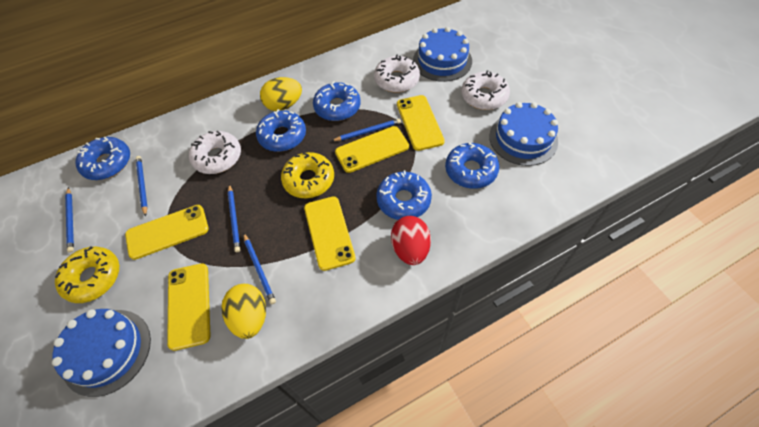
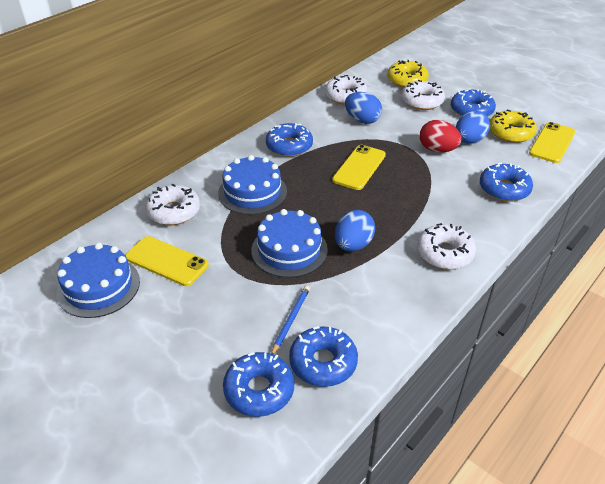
blue egg: none = 0 -> [335,210,375,251] [345,92,382,124] [455,111,490,144] = 3
blue pencil: [65,187,74,253] [136,156,148,217] [228,184,240,252] [243,233,276,304] [332,119,401,141] = 5 -> [271,286,310,354] = 1
white donut: [189,130,241,174] [374,54,420,93] [461,70,510,110] = 3 -> [145,184,200,225] [325,75,368,105] [401,80,445,110] [417,223,476,269] = 4
yellow egg: [221,284,266,339] [260,77,302,111] = 2 -> none = 0
yellow phone: [125,205,209,260] [167,263,211,351] [304,196,356,271] [335,126,409,173] [397,95,445,151] = 5 -> [125,236,209,286] [332,145,386,190] [529,122,576,163] = 3

